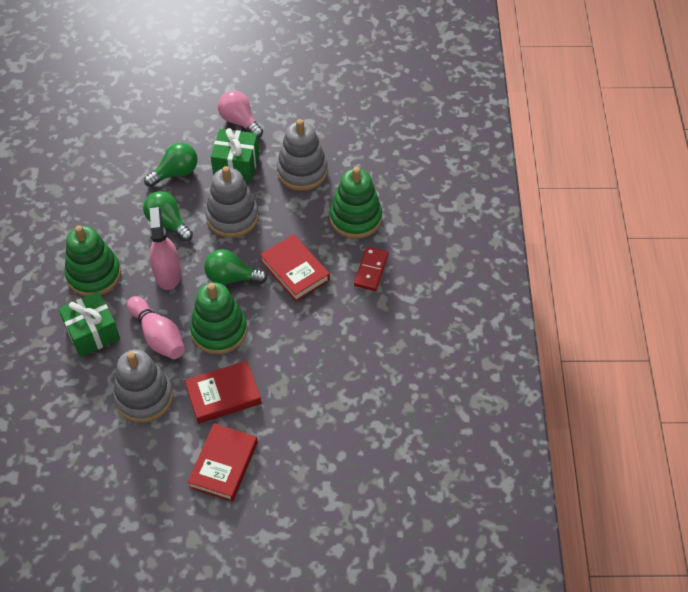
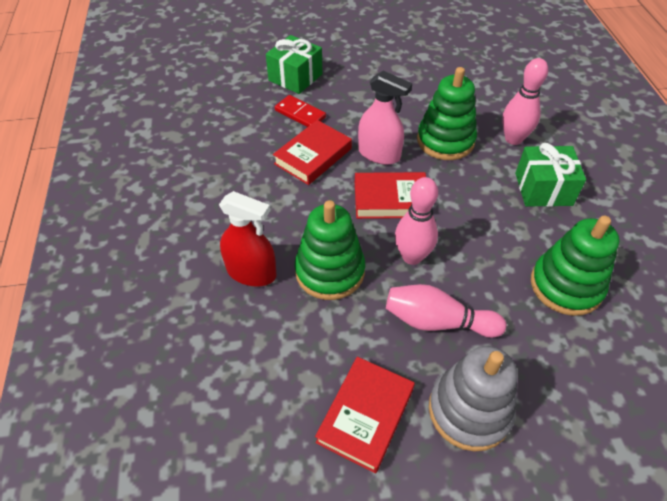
green light bulb: [143,191,193,241] [144,143,198,187] [204,249,267,285] = 3 -> none = 0
grey stacking toy: [113,350,173,423] [206,166,259,238] [276,119,328,191] = 3 -> [429,346,517,452] = 1
pink bowling pin: [127,296,185,359] = 1 -> [386,284,506,338] [395,177,438,265] [502,58,548,145] = 3
pink light bulb: [218,90,263,138] = 1 -> none = 0
red spray bottle: none = 0 -> [219,191,277,286] = 1

